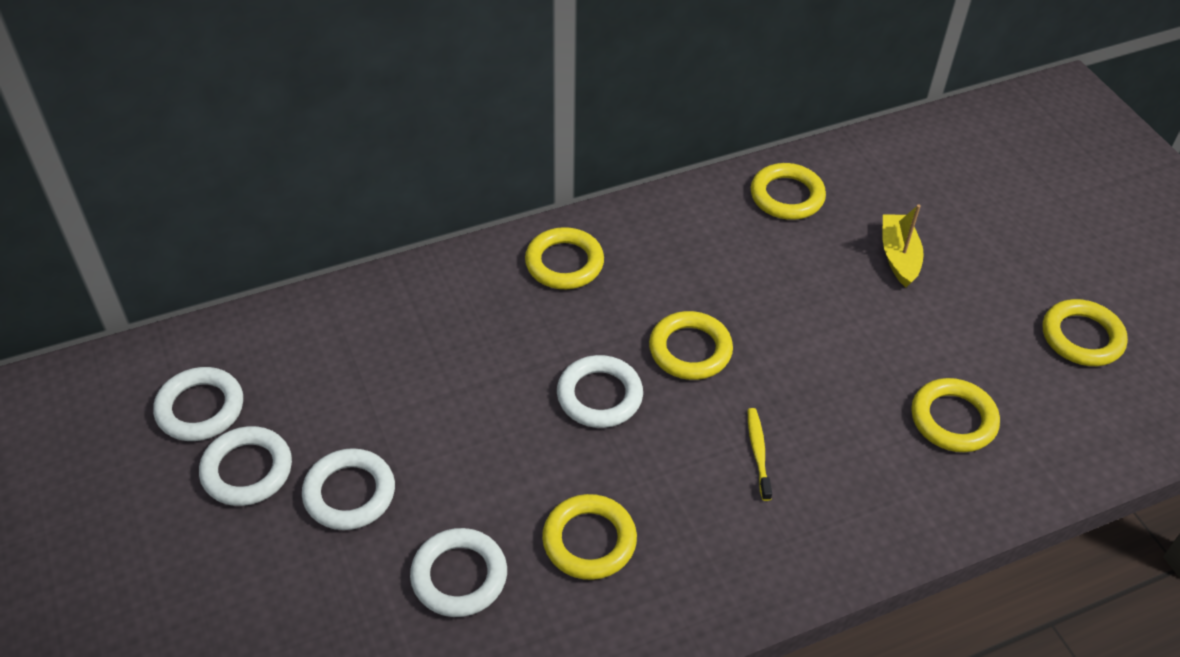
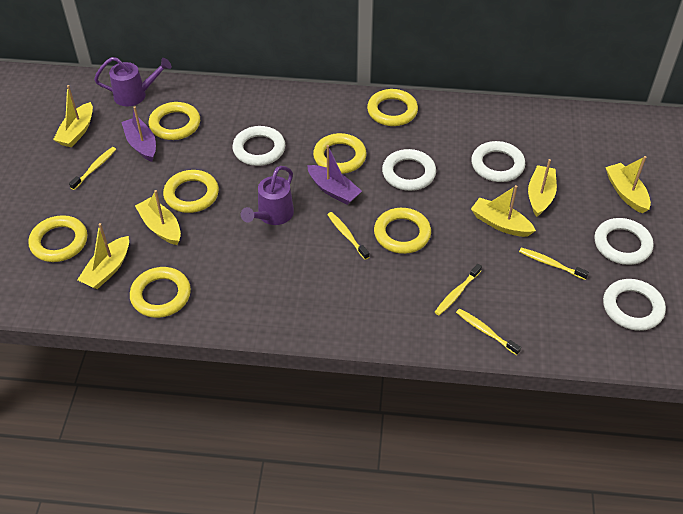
purple boat: none = 0 -> [121,106,156,162] [307,145,362,205] = 2
purple watering can: none = 0 -> [94,57,172,106] [241,166,294,225] = 2
yellow boat: [882,205,924,287] = 1 -> [53,85,93,148] [77,223,129,289] [135,190,181,245] [471,185,536,237] [528,159,557,217] [605,156,651,213] = 6
yellow ring: [525,227,604,289] [542,494,637,580] [649,311,733,380] [751,163,826,220] [911,378,1000,452] [1043,299,1128,366] = 6 -> [28,215,87,262] [130,267,191,318] [149,102,200,140] [163,170,219,213] [313,133,367,174] [367,89,418,126] [374,208,431,254] = 7
yellow toothbrush: [748,408,772,501] = 1 -> [69,147,116,190] [327,212,369,260] [435,264,482,315] [456,309,521,355] [519,248,589,280] = 5

